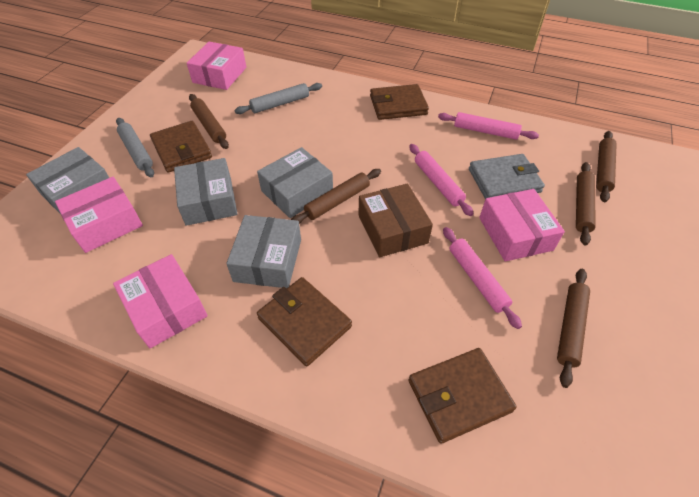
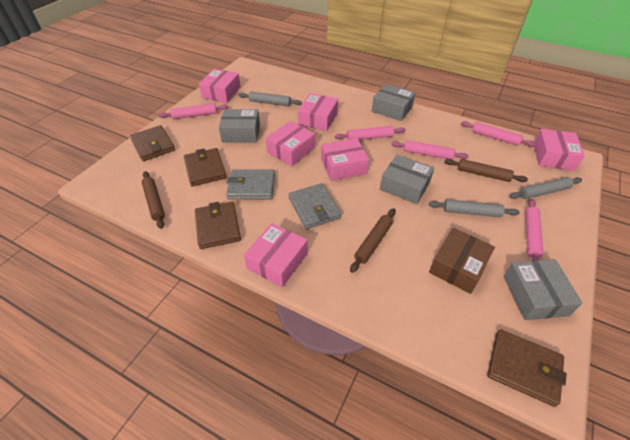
brown rolling pin: [189,94,229,149] [291,169,381,224] [557,269,590,388] [576,162,596,245] [596,131,617,202] = 5 -> [142,171,165,229] [350,208,396,273] [445,159,528,182] = 3
grey rolling pin: [116,118,154,177] [234,83,322,114] = 2 -> [239,92,302,106] [429,199,520,217] [510,177,582,199] = 3
grey wallet: [469,154,545,199] = 1 -> [226,169,275,199] [289,183,341,229] = 2
pink box: [55,177,143,253] [113,254,208,348] [187,42,246,90] [479,189,565,261] = 4 -> [199,69,241,103] [244,223,308,287] [266,121,315,166] [298,93,338,131] [321,138,369,181] [534,129,585,171] = 6
pink rolling pin: [409,144,474,216] [438,112,539,140] [443,227,522,329] = 3 -> [158,103,228,119] [335,126,406,140] [391,141,469,159] [461,121,536,147] [525,199,543,261] = 5

